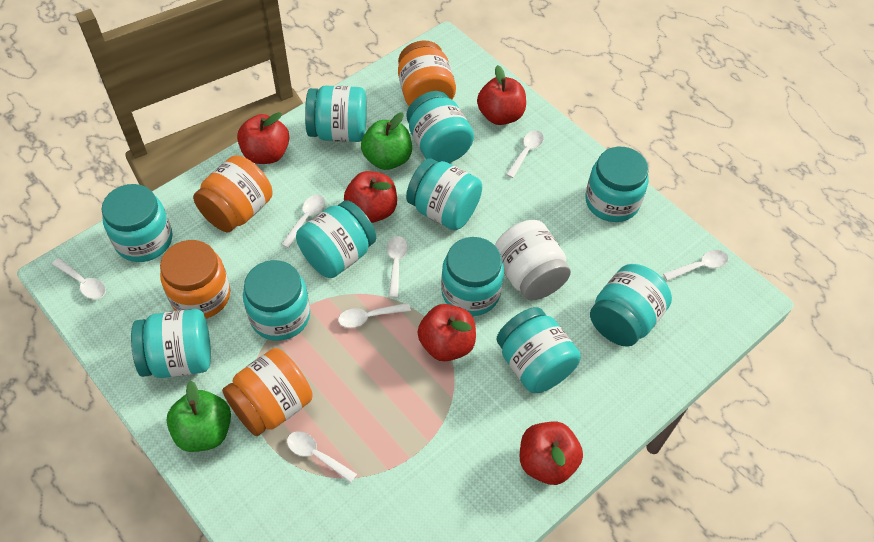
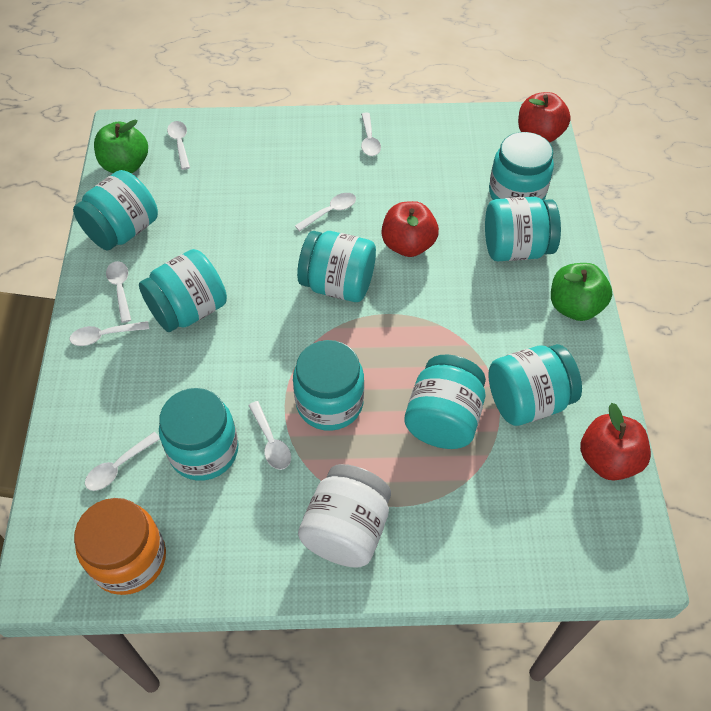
orange jar: [160,240,230,319] [193,155,273,232] [222,348,313,436] [398,40,456,106] = 4 -> [74,498,166,595] = 1
red apple: [237,112,289,164] [344,171,397,223] [417,304,476,361] [477,65,526,125] [520,422,583,485] = 5 -> [381,201,439,257] [518,92,571,143] [580,403,651,481] = 3
turquoise jar: [102,184,172,262] [131,309,211,378] [243,260,310,341] [296,200,376,278] [305,85,367,142] [406,158,482,230] [407,91,474,163] [441,237,504,316] [496,307,581,393] [585,147,649,222] [590,264,672,347] = 11 -> [73,170,158,251] [139,249,227,332] [159,388,239,481] [293,340,364,431] [297,231,376,302] [404,354,486,449] [485,197,561,261] [488,344,582,426] [489,132,554,200] = 9

